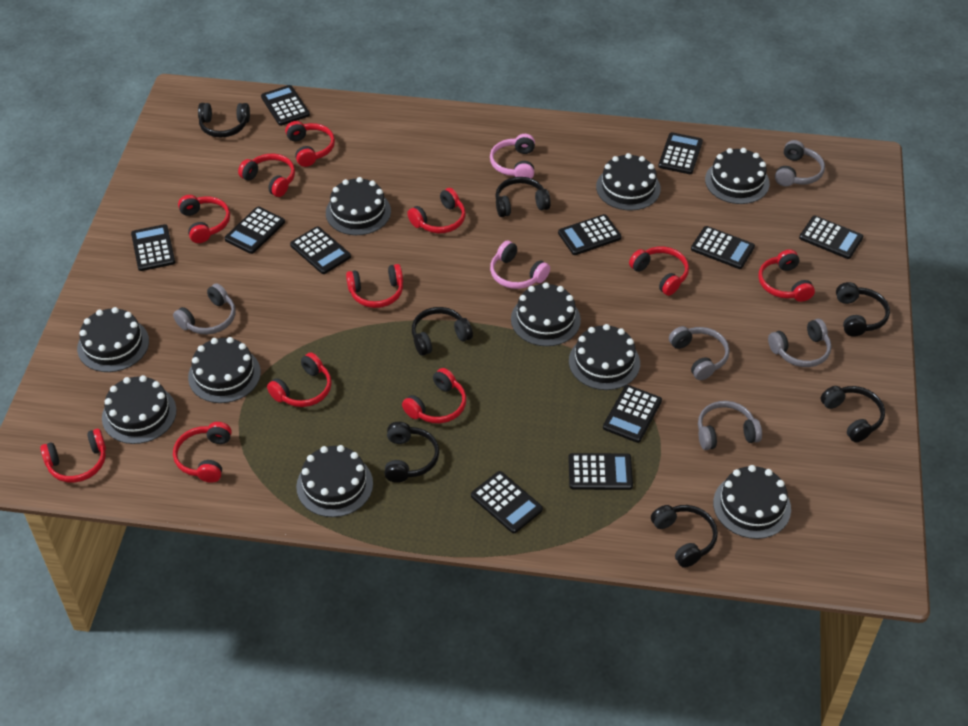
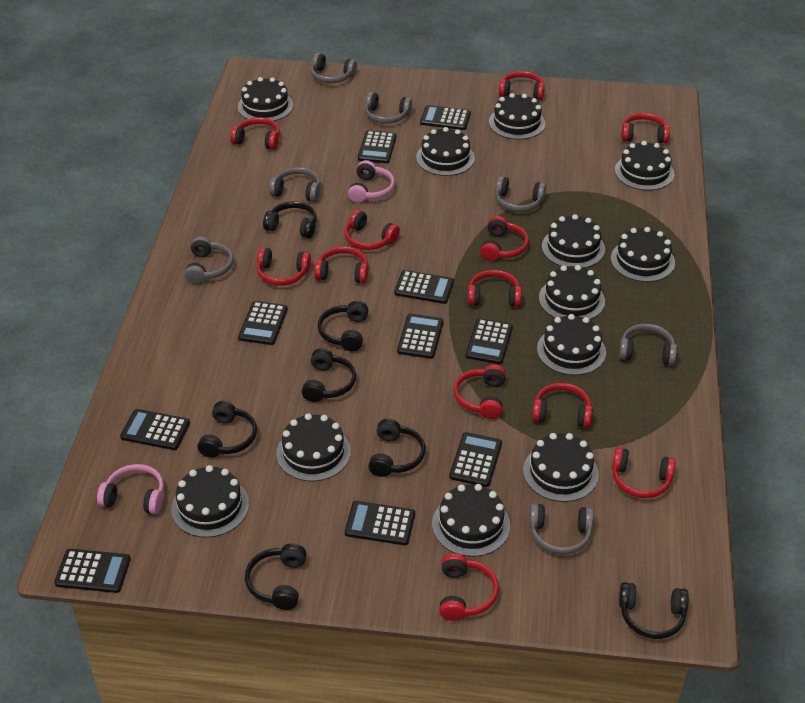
black cake: [77,307,149,372] [102,375,177,444] [188,337,261,403] [296,445,373,517] [326,177,391,235] [511,282,581,346] [569,324,640,390] [596,153,661,211] [705,148,770,204] [713,465,791,539] = 10 -> [172,465,249,538] [238,77,293,121] [276,413,351,481] [416,127,475,176] [432,484,510,557] [489,93,545,140] [523,433,599,502] [537,314,606,375] [539,265,605,320] [542,214,605,268] [611,227,675,282] [615,141,674,190] = 12
black calculator: [131,224,175,271] [225,207,285,254] [261,85,310,126] [290,226,351,274] [471,471,543,533] [558,214,622,255] [568,453,633,490] [603,385,662,443] [658,132,703,174] [691,226,755,269] [799,216,863,259] = 11 -> [54,549,131,593] [120,409,190,450] [238,301,288,345] [345,501,415,545] [358,130,396,163] [394,270,454,304] [397,314,444,359] [420,105,471,130] [449,432,502,487] [466,318,513,364] = 10
grey headphones: [173,283,236,335] [669,326,730,380] [698,401,762,450] [768,319,831,367] [775,140,825,187] = 5 -> [184,237,233,284] [269,167,320,202] [311,53,357,83] [365,92,412,124] [495,176,546,212] [529,504,594,554] [619,324,677,366] = 7
red headphones: [40,429,106,483] [173,422,232,483] [178,195,230,243] [238,154,295,197] [267,352,332,407] [285,121,335,167] [346,264,403,308] [402,368,466,424] [407,188,466,233] [629,246,689,296] [758,249,815,302] = 11 -> [230,117,280,150] [257,248,311,286] [314,246,368,284] [344,210,400,250] [439,553,499,621] [454,364,506,419] [468,270,522,307] [480,216,529,261] [499,71,545,100] [532,383,592,428] [612,447,676,498] [621,113,670,143] = 12

